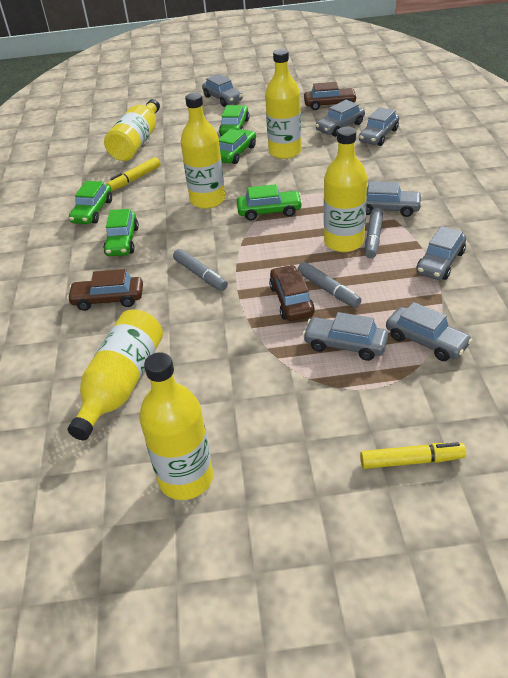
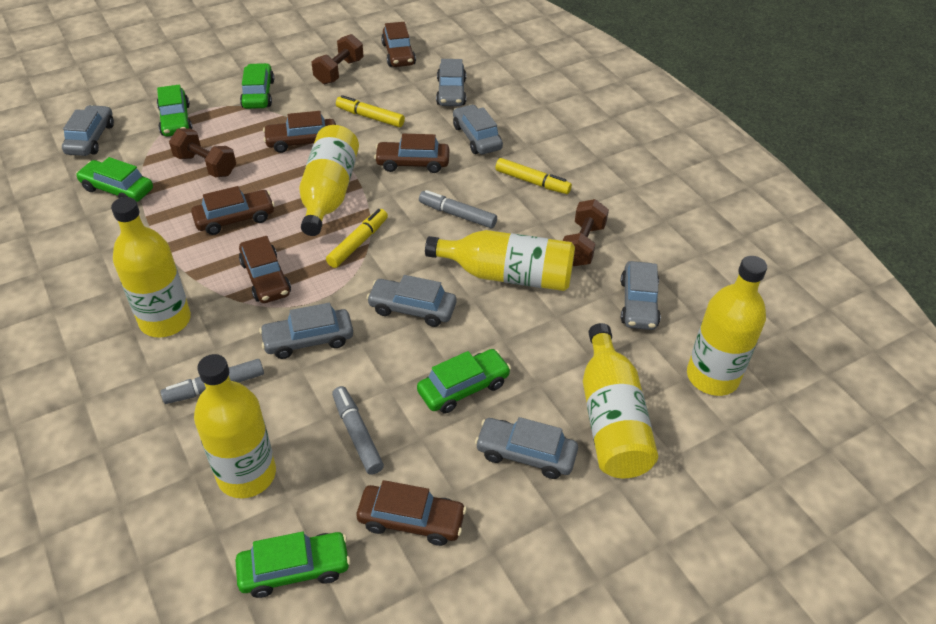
brown car: [67,269,143,311] [269,265,315,321] [304,82,357,110] = 3 -> [191,186,275,235] [239,236,291,303] [263,111,336,153] [357,480,467,546] [374,134,449,173] [381,22,416,67] = 6
brown dumbbell: none = 0 -> [169,128,236,177] [312,34,364,84] [563,199,609,266] = 3
yellow marker: [107,157,161,191] [360,442,466,469] = 2 -> [326,209,388,268] [336,95,405,127] [495,158,572,194] = 3

